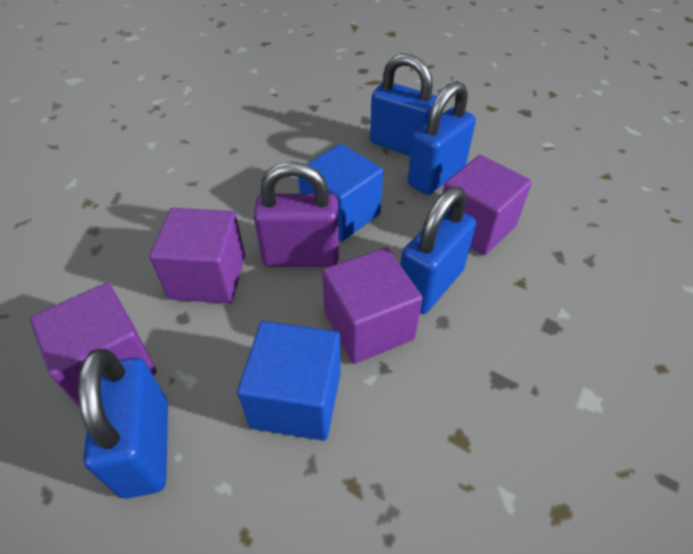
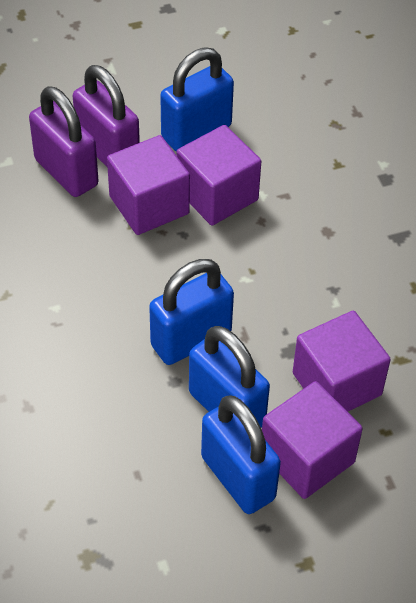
blue cube: [237,321,341,441] [298,144,383,242] = 2 -> none = 0
purple padlock: [254,161,339,267] = 1 -> [29,86,99,197] [73,65,140,168] = 2

